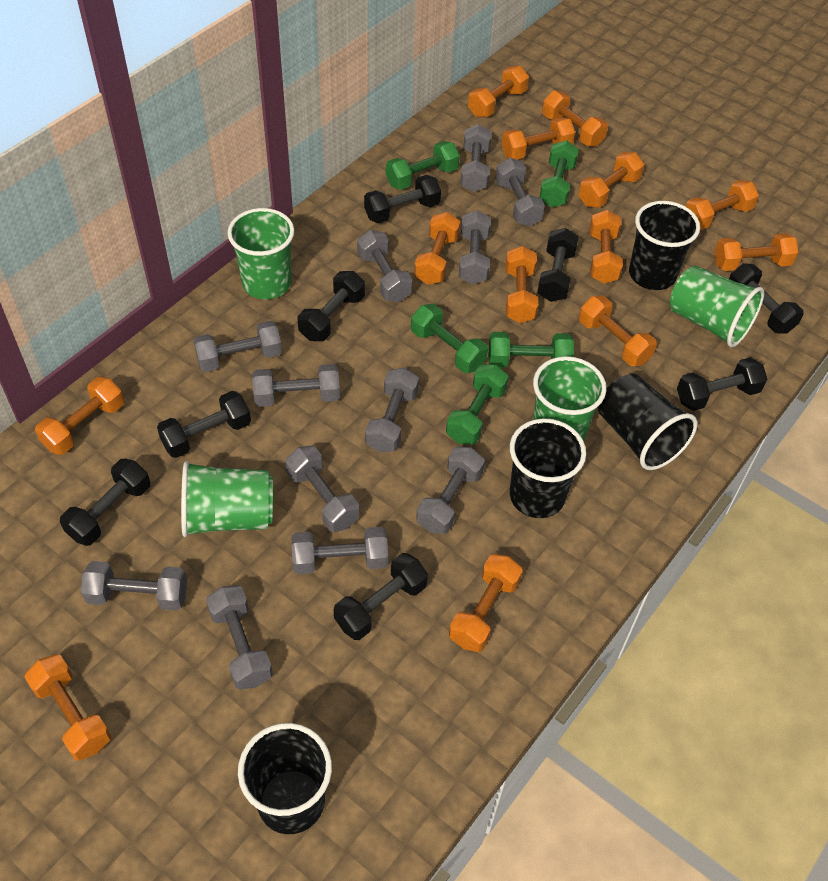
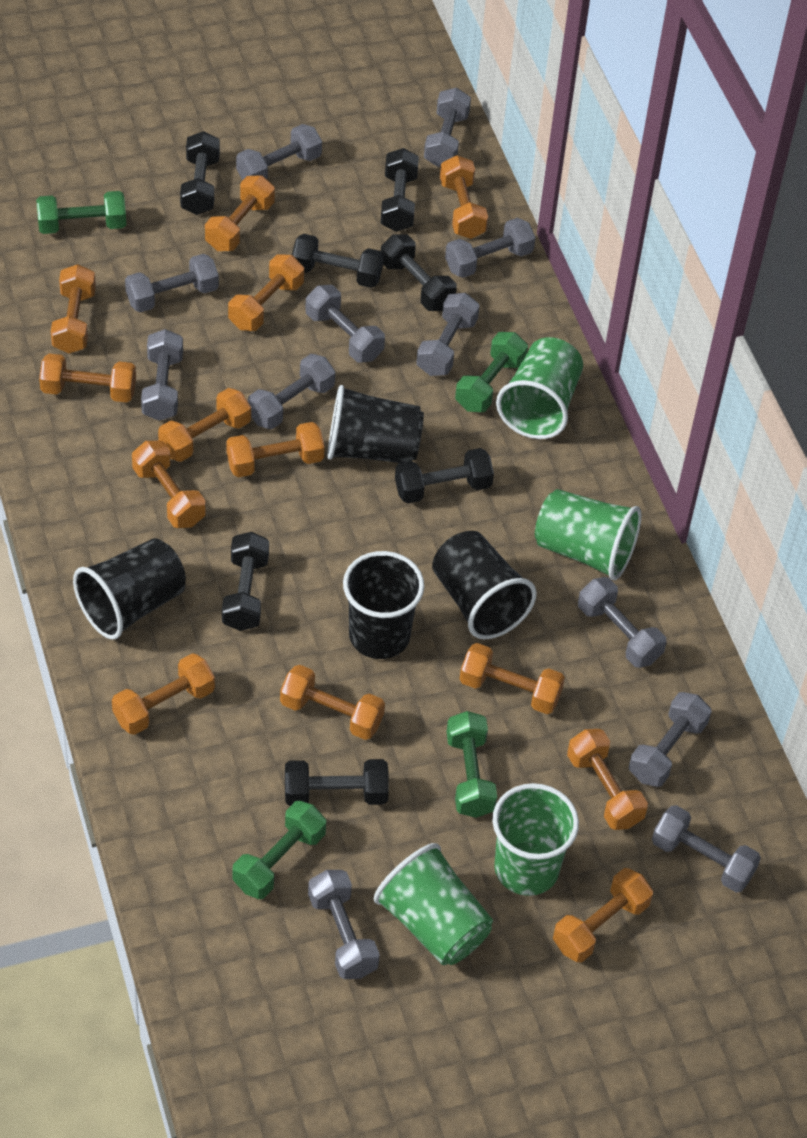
black dumbbell: [60,458,150,546] [157,391,251,458] [298,271,365,341] [334,553,428,640] [364,175,441,223] [537,228,579,302] [677,358,767,411] [729,263,804,334] = 8 -> [180,131,220,215] [222,532,269,631] [285,759,389,806] [292,234,384,288] [380,148,419,232] [381,234,457,311] [395,448,494,504] = 7
green dumbbell: [386,141,460,190] [411,304,488,373] [446,364,509,444] [489,332,574,368] [539,140,579,207] = 5 -> [36,191,126,234] [232,801,326,899] [447,711,497,818] [455,332,528,412] = 4

